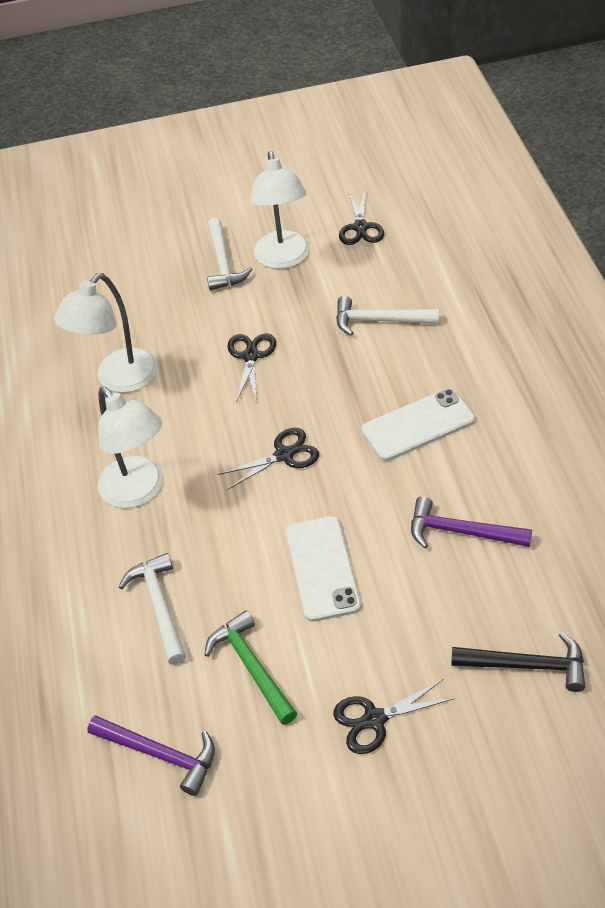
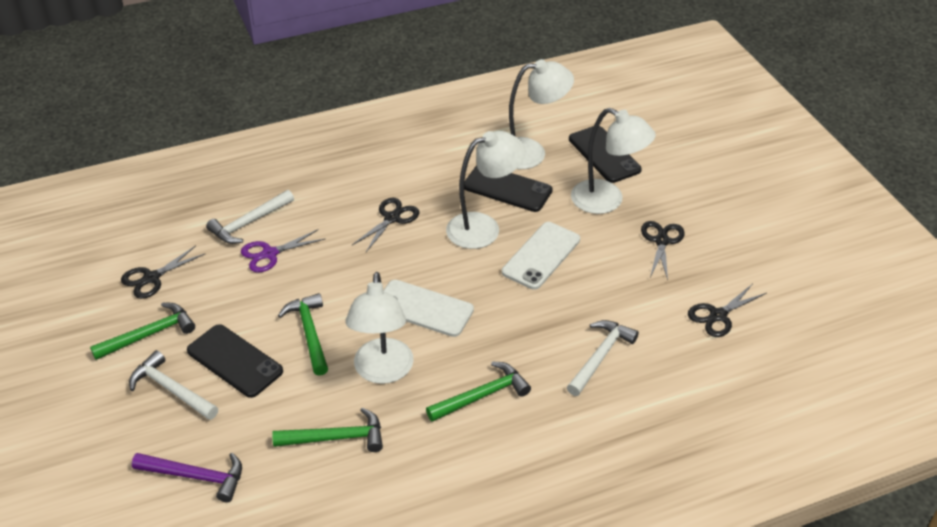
black hammer: [451,632,585,692] = 1 -> none = 0
black phone: none = 0 -> [187,324,283,398] [464,166,553,212] [569,126,642,183] = 3
green hammer: [204,610,297,725] = 1 -> [90,303,195,360] [272,407,383,452] [278,293,328,376] [426,361,531,422] = 4
purple hammer: [87,715,215,796] [411,496,532,548] = 2 -> [132,453,242,503] = 1
purple scissors: none = 0 -> [241,229,325,273] = 1
white lamp: [54,273,158,393] [97,387,163,508] [250,151,310,269] = 3 -> [346,272,414,384] [446,131,525,249] [509,59,574,169] [571,108,656,214] = 4

